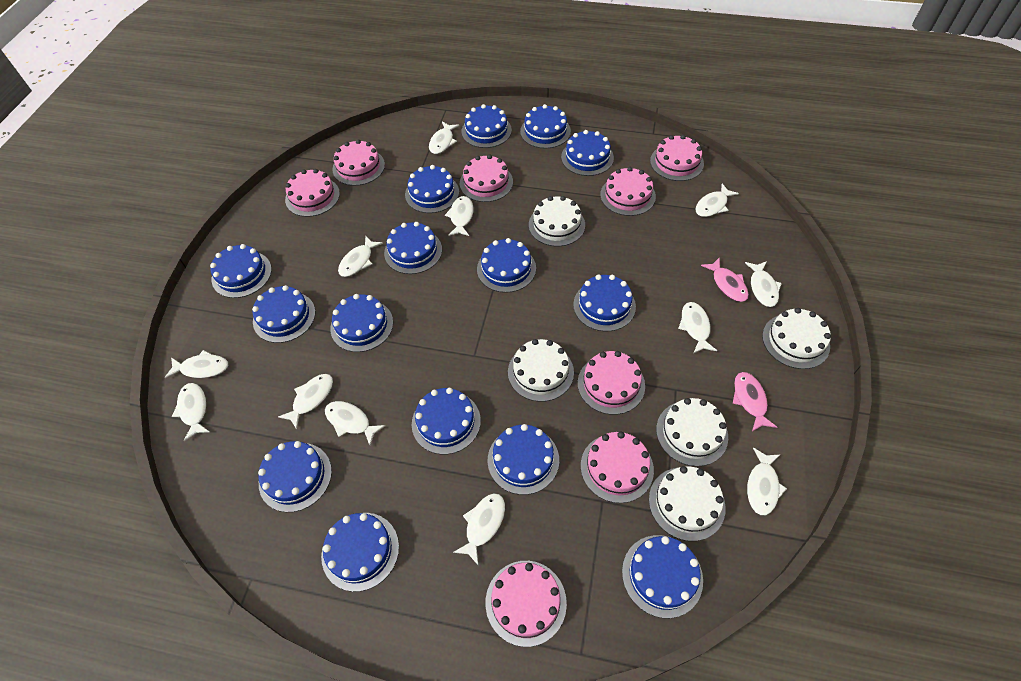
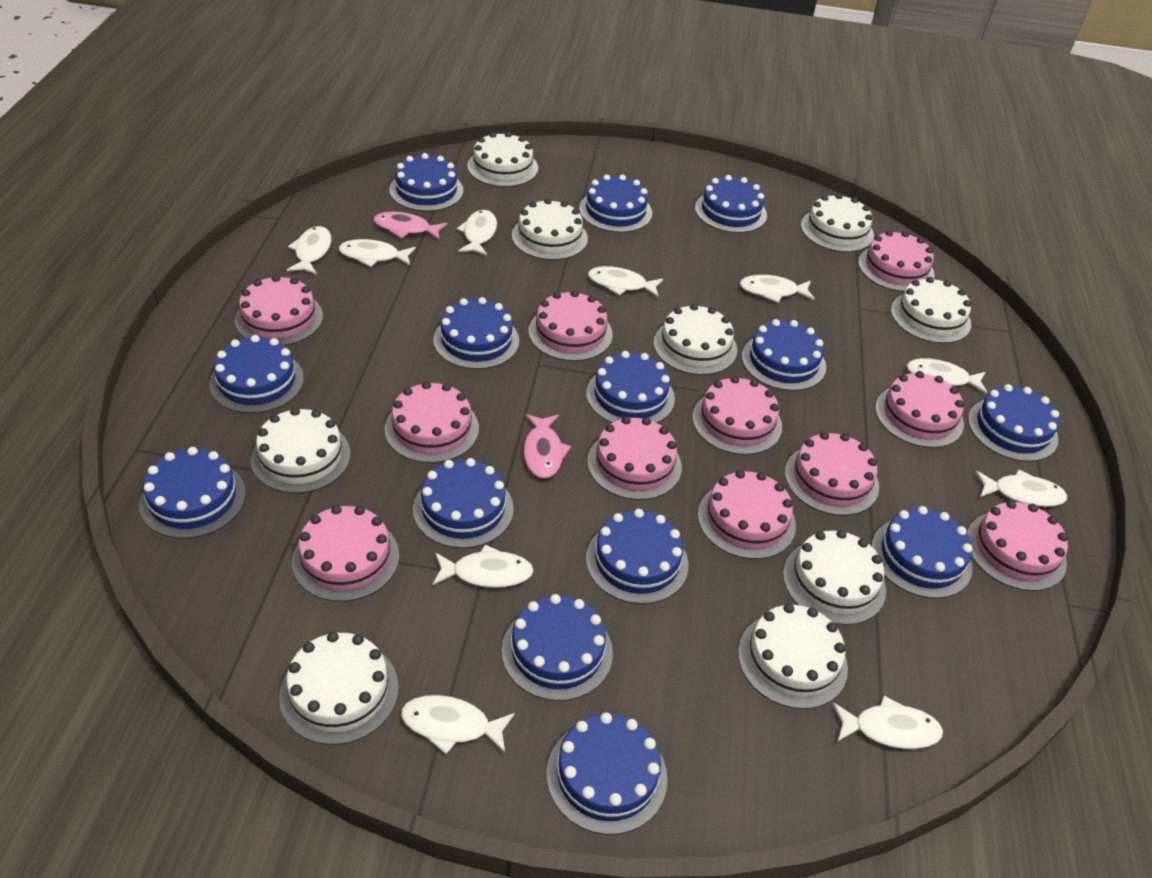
blue cake: [210,244,272,298] [252,285,315,343] [258,441,332,512] [321,513,399,592] [330,294,393,352] [384,222,442,274] [405,165,459,213] [412,388,481,454] [462,104,512,148] [477,238,536,293] [488,424,559,495] [520,104,571,149] [561,130,614,176] [573,274,636,331] [622,535,703,618] = 15 -> [139,447,246,539] [209,335,304,413] [389,153,463,211] [413,458,513,548] [433,297,519,369] [502,594,613,701] [546,712,668,835] [579,174,652,233] [586,351,675,423] [586,509,688,604] [695,175,767,233] [742,319,826,391] [872,506,972,599] [968,384,1059,462] = 14
pink cake: [285,169,340,217] [332,139,385,186] [460,155,513,202] [486,561,567,647] [578,351,645,415] [581,432,654,503] [600,167,656,216] [650,135,704,181] = 8 -> [235,275,323,346] [292,505,399,602] [384,381,479,463] [529,290,613,361] [587,416,682,500] [692,376,782,455] [698,470,796,559] [785,432,879,516] [858,230,934,292] [875,371,964,448] [967,500,1068,591] = 11
white cake: [508,339,574,402] [529,196,585,246] [649,466,726,541] [656,398,728,467] [762,308,831,369] = 5 -> [251,408,350,494] [279,632,399,745] [467,132,538,187] [512,198,588,260] [654,304,737,375] [738,603,848,709] [783,530,886,625] [801,193,874,252] [891,277,971,343] = 9
white fish: [165,350,228,378] [172,383,210,442] [278,374,333,429] [325,401,386,445] [338,235,383,277] [429,122,459,154] [445,196,474,236] [453,493,505,565] [678,302,717,353] [695,184,739,217] [745,261,782,307] [747,447,787,515] = 12 -> [287,226,332,275] [339,239,416,267] [401,695,515,754] [433,544,534,588] [457,210,497,256] [588,266,663,297] [740,275,815,303] [832,696,943,749] [907,358,987,394] [976,469,1067,507] = 10

